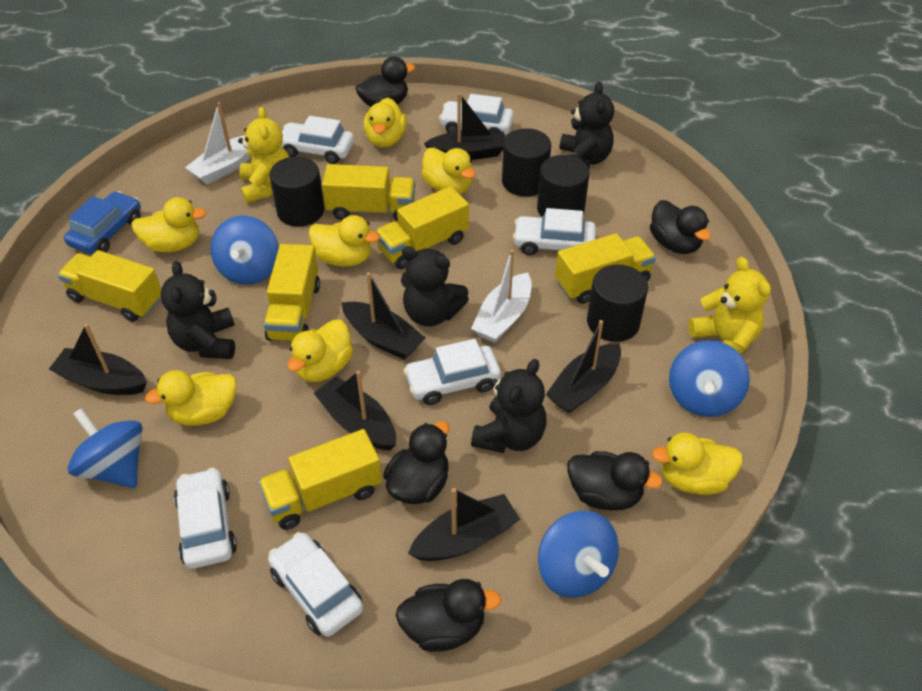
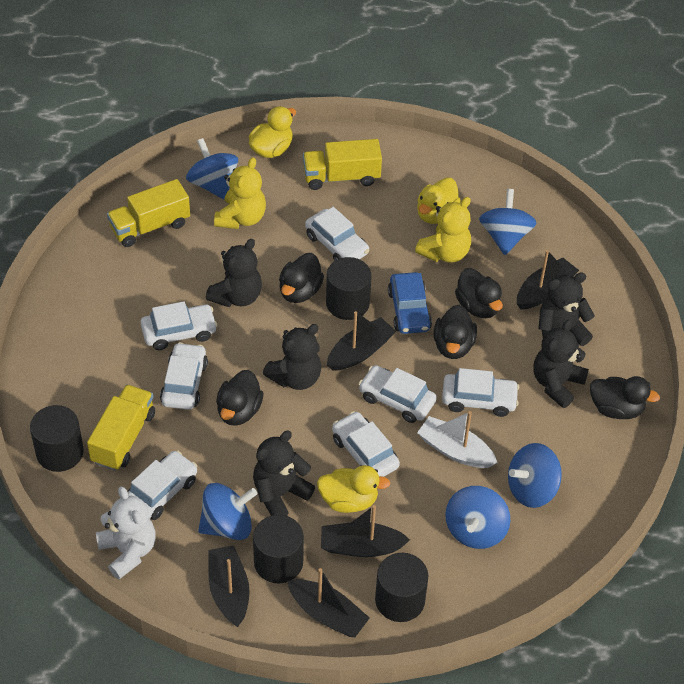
black boat: [49,324,147,395] [314,370,396,451] [342,272,425,360] [408,488,520,561] [424,93,505,160] [545,320,621,413] = 6 -> [208,545,250,627] [287,568,370,637] [321,505,410,557] [327,311,396,371] [517,250,579,310] = 5
black teddy bear: [161,261,235,359] [401,246,469,327] [471,359,546,453] [559,82,614,168] = 4 -> [206,239,262,307] [253,431,315,516] [263,324,322,390] [533,319,589,408] [538,273,595,346] = 5
blue spinning top: [68,408,143,488] [210,215,279,285] [538,510,619,598] [669,340,750,417] = 4 -> [186,138,238,200] [198,483,257,540] [445,486,510,549] [479,189,536,255] [508,443,562,508] = 5
white boat: [185,102,251,184] [471,249,532,343] = 2 -> [417,411,498,468] = 1
white car: [174,468,237,569] [268,532,363,637] [281,116,354,164] [403,339,501,405] [439,94,514,135] [513,208,596,255] = 6 -> [127,451,197,520] [141,301,218,350] [160,342,208,410] [305,207,369,261] [332,411,400,477] [359,365,437,423] [442,368,519,417] = 7
white teddy bear: none = 0 -> [96,487,156,579] = 1
yellow duck: [131,197,206,252] [145,370,237,426] [287,319,353,382] [308,215,380,267] [364,98,407,148] [421,148,476,194] [652,432,743,495] = 7 -> [249,106,296,158] [317,465,390,513] [417,177,461,224] = 3
yellow truck: [58,250,161,322] [258,429,382,530] [264,244,320,341] [322,164,415,222] [375,186,469,269] [555,233,656,304] = 6 -> [87,384,155,471] [107,179,190,247] [303,139,382,190] = 3

